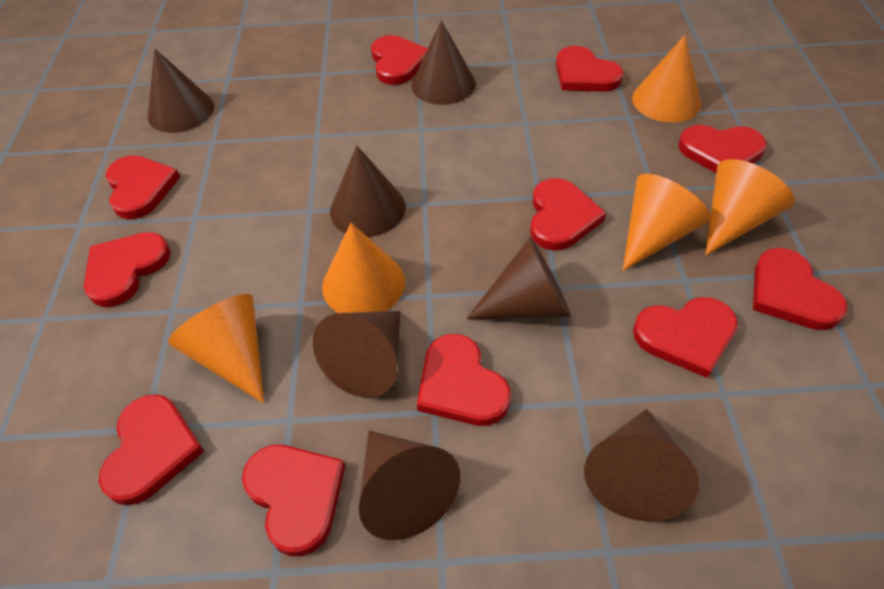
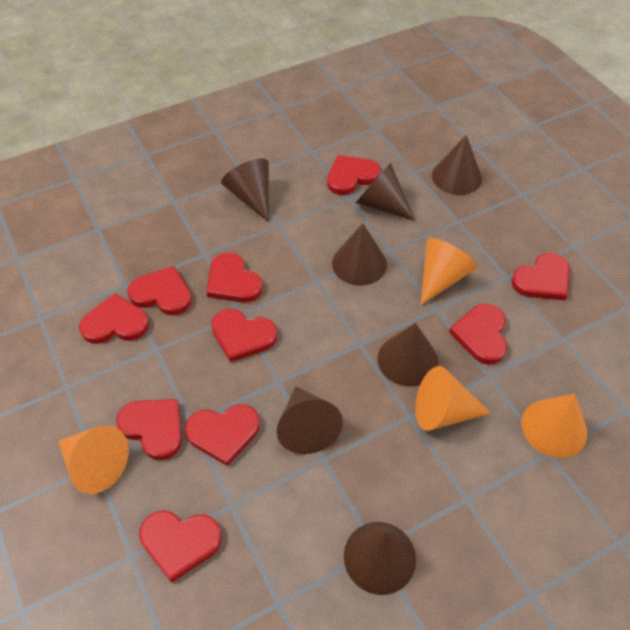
orange cone: [168,294,264,403] [322,223,405,313] [622,174,711,271] [632,35,701,122] [705,159,795,255] = 5 -> [58,426,129,494] [415,366,491,431] [420,238,477,305] [521,394,587,458] = 4
red heart: [84,232,171,307] [99,394,204,506] [105,155,180,219] [242,445,345,556] [371,35,428,85] [417,334,511,426] [530,178,606,251] [556,46,624,92] [633,297,738,378] [678,125,767,173] [753,248,848,330] = 11 -> [79,293,149,344] [116,399,182,460] [127,266,192,315] [139,510,221,583] [185,404,260,466] [206,253,263,303] [211,309,277,362] [327,155,380,195] [449,304,507,365] [511,253,570,300] = 10

